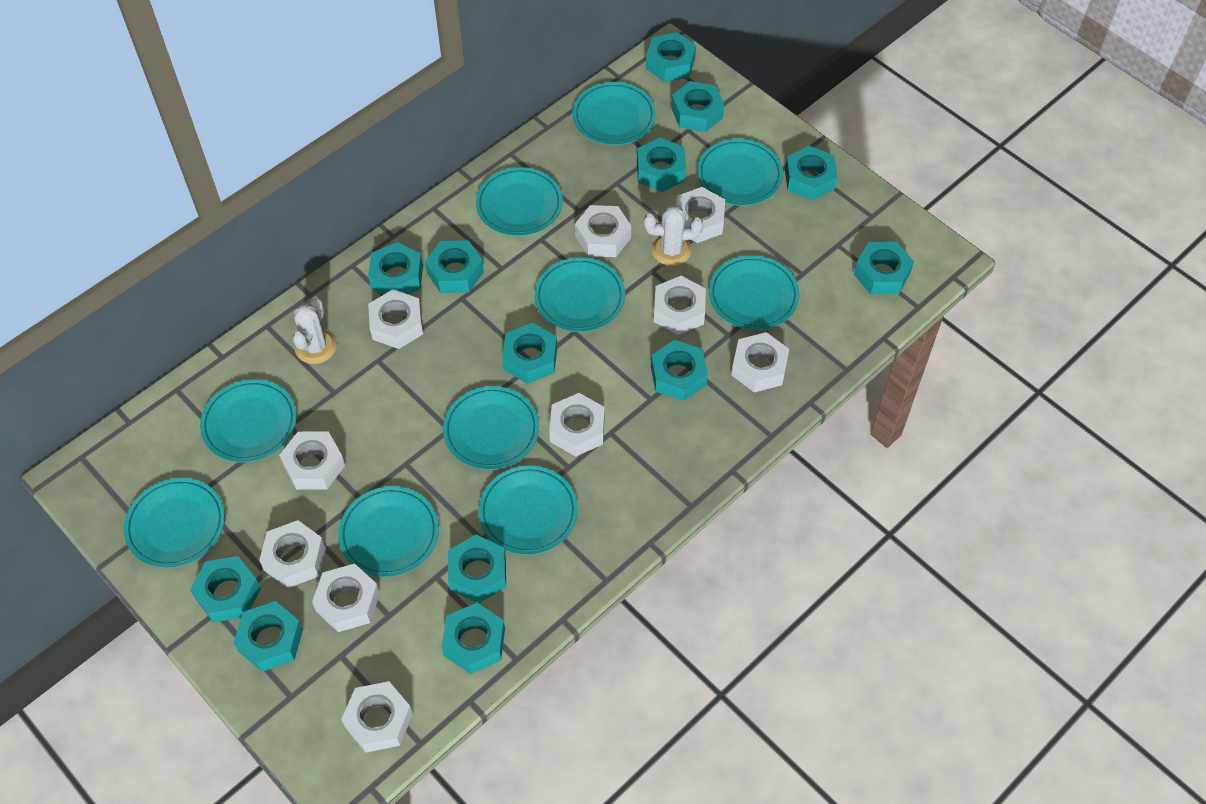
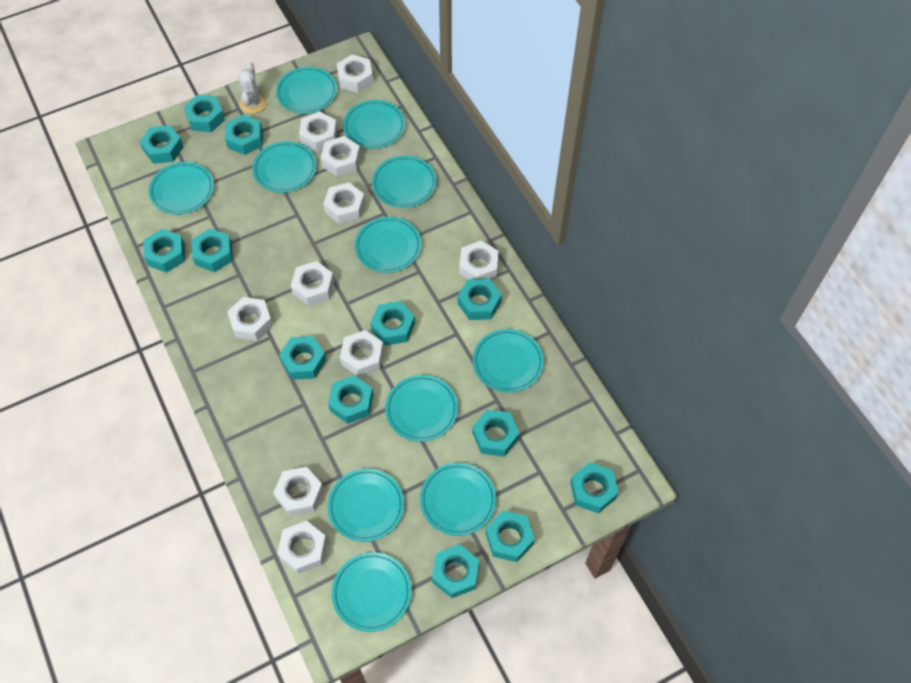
turquoise plate: [124,478,225,568] [200,379,297,463] [338,486,439,577] [443,386,539,470] [476,167,563,236] [479,466,578,555] [535,257,625,332] [573,82,656,145] [697,139,783,206] [709,255,800,330] = 10 -> [149,162,214,215] [252,141,317,193] [276,67,337,114] [327,468,404,542] [332,552,412,632] [343,100,405,149] [355,217,422,273] [372,156,437,208] [385,375,458,442] [420,463,496,536] [473,329,544,393] = 11
white cactus: [293,296,337,364] [644,205,703,266] = 2 -> [238,62,267,114] = 1

